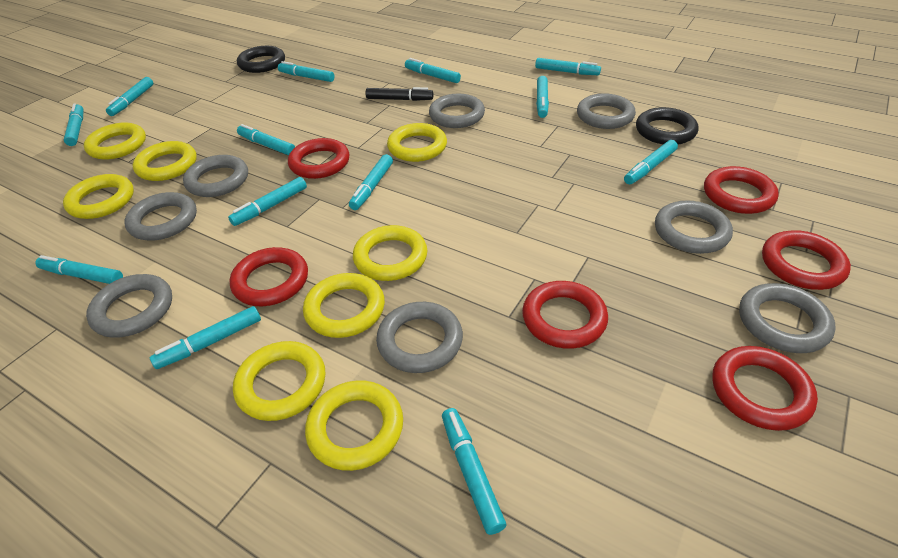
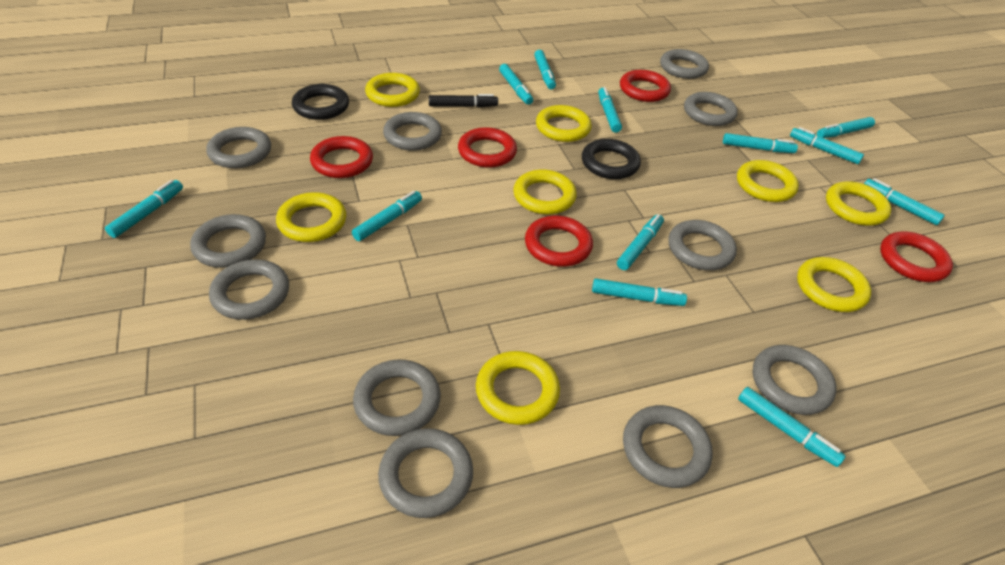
grey ring: [86,274,172,338] [125,192,197,241] [183,155,248,197] [376,302,463,373] [429,94,485,128] [577,93,636,129] [655,200,733,254] [739,283,836,353] = 8 -> [190,214,266,268] [206,127,271,168] [209,259,289,320] [353,359,441,436] [378,428,473,518] [383,112,442,151] [623,405,713,488] [660,49,709,79] [668,220,737,270] [684,92,738,126] [753,345,837,415] = 11
red ring: [230,247,308,306] [288,138,349,179] [522,281,608,349] [704,166,779,214] [712,346,818,431] [762,230,851,290] = 6 -> [310,136,373,178] [458,127,517,168] [525,216,593,267] [620,70,671,102] [880,232,953,282] = 5
turquoise marker: [35,255,123,284] [64,103,84,146] [106,77,153,116] [150,306,261,369] [228,177,307,226] [237,124,295,156] [278,61,334,82] [349,154,393,210] [405,58,461,83] [442,408,506,535] [535,58,601,75] [536,76,549,118] [624,140,678,185] = 13 -> [105,180,183,238] [352,191,422,241] [499,64,533,105] [534,50,556,90] [592,278,687,306] [598,87,622,133] [617,214,664,270] [723,133,798,153] [738,387,846,467] [790,127,864,164] [817,117,875,138] [864,178,945,225] = 12

